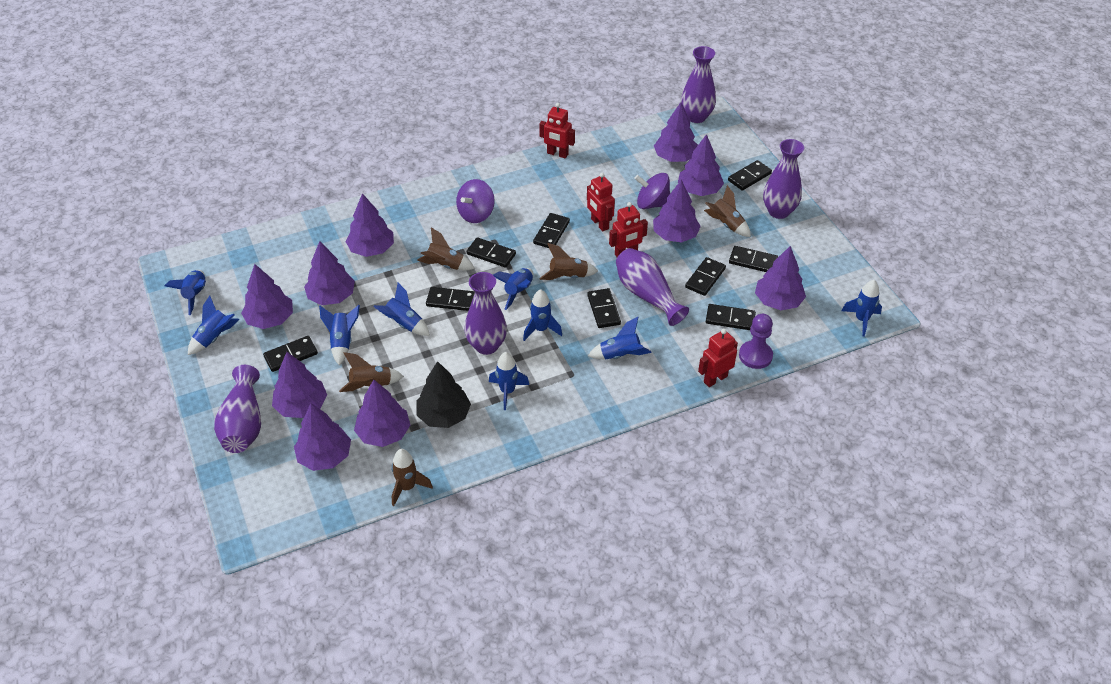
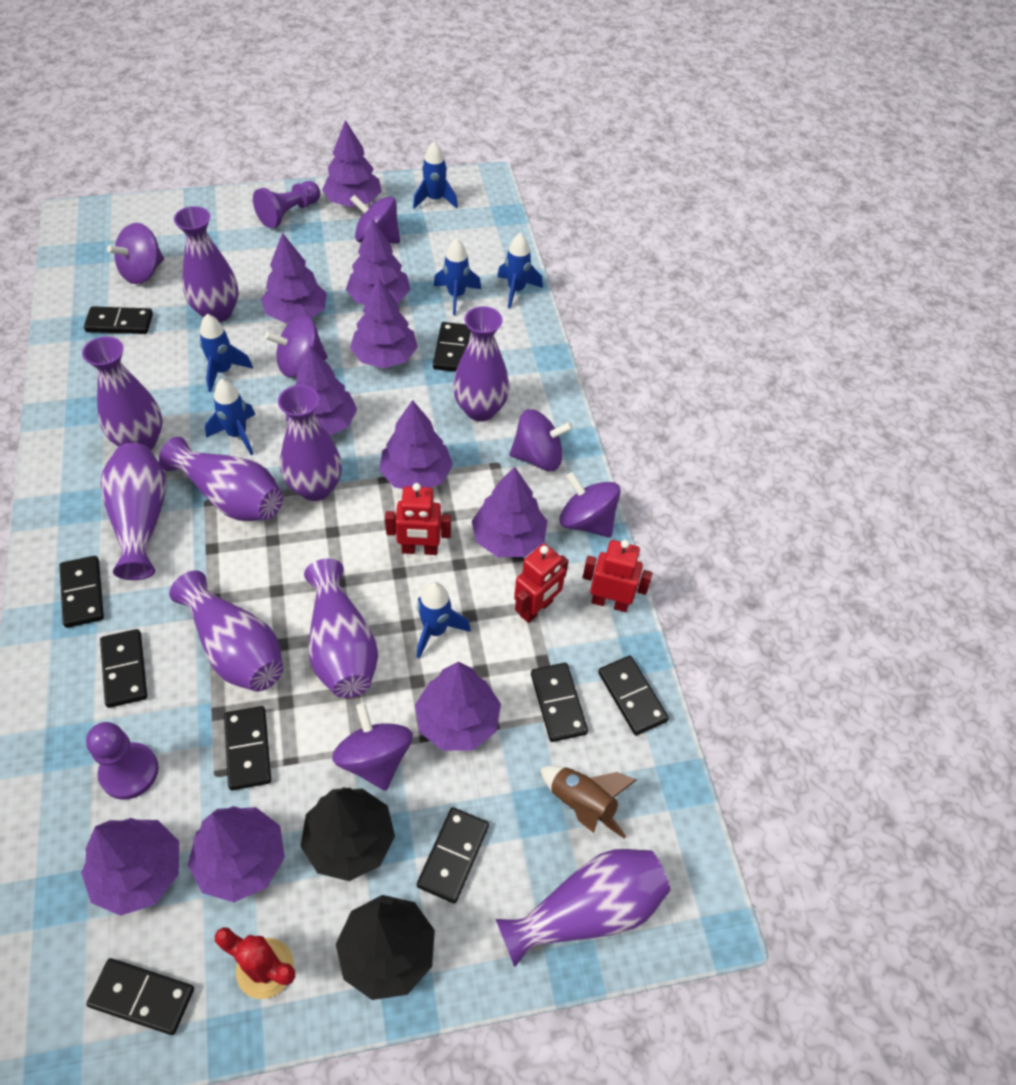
black tree: [416,361,471,428] = 1 -> [300,787,395,881] [336,895,435,1000] = 2
blue rocket: [165,270,206,315] [188,296,239,355] [319,305,360,365] [374,283,430,336] [489,352,529,410] [493,268,533,310] [523,289,562,341] [588,317,652,359] [842,280,882,337] = 9 -> [199,314,253,392] [205,379,255,455] [413,141,458,209] [417,582,471,659] [434,238,481,315] [497,233,543,309] = 6
brown rocket: [339,352,404,392] [391,449,433,506] [417,228,475,271] [539,243,598,280] [704,185,751,237] = 5 -> [540,765,636,838] = 1
purple pawn: [739,314,773,369] = 1 -> [86,722,159,800] [253,181,320,228] = 2
purple spinning top: [456,179,495,223] [634,173,670,209] = 2 -> [107,223,164,284] [265,316,327,377] [332,703,413,791] [350,195,400,244] [509,409,573,471] [559,472,620,537] = 6
purple vase: [214,365,261,453] [464,272,507,355] [616,248,689,326] [681,46,716,123] [763,139,804,219] = 5 -> [82,336,163,450] [100,443,166,580] [159,437,283,521] [169,570,283,692] [174,206,238,322] [278,385,342,501] [304,559,378,698] [453,306,510,422] [496,849,670,967] = 9
red cactus: none = 0 -> [215,927,295,999] = 1
red robot: [539,103,575,159] [587,173,615,231] [609,202,648,257] [698,329,738,387] = 4 -> [385,483,451,555] [514,544,569,623] [583,540,653,612] = 3

